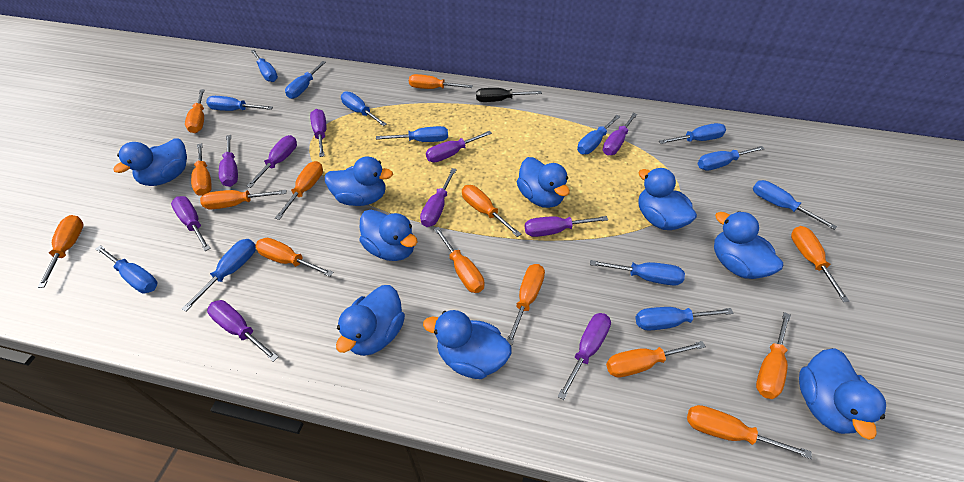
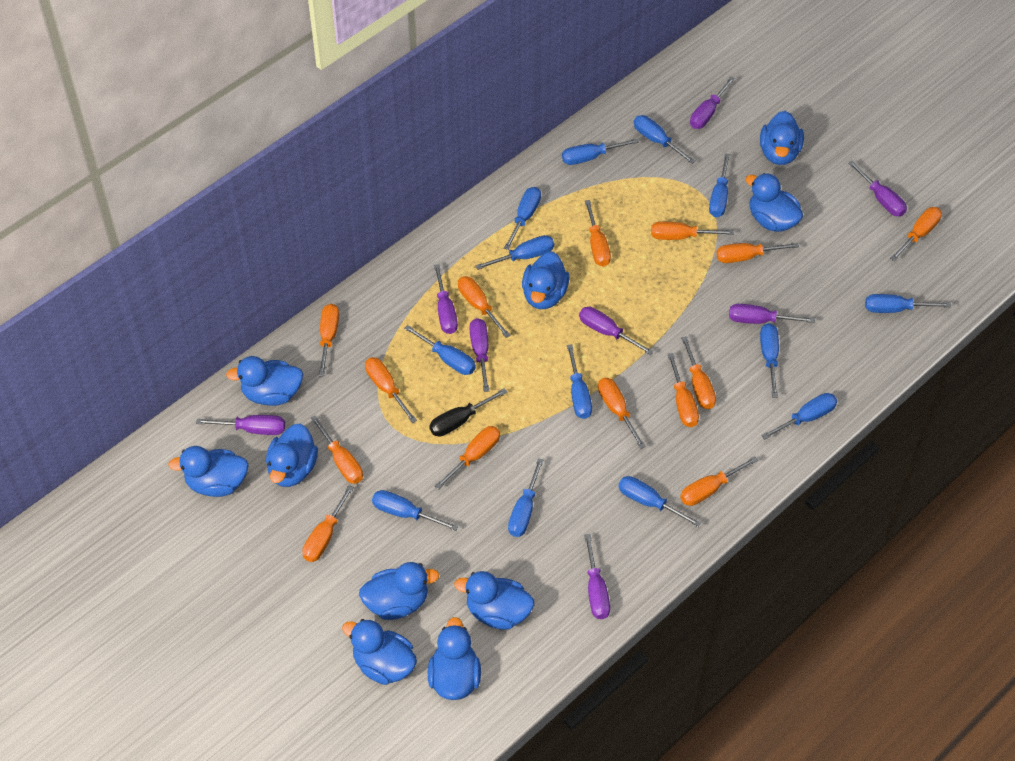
blue duck: [113,139,187,186] [325,156,393,206] [336,285,405,356] [359,210,417,261] [423,310,512,379] [517,157,570,208] [638,168,697,230] [714,211,783,279] [799,348,886,440] = 9 -> [168,446,249,497] [226,356,303,406] [266,424,318,487] [342,619,417,685] [359,562,439,620] [428,617,481,700] [454,571,534,630] [522,251,570,309] [746,173,803,232] [760,111,804,165] = 10
purple screwdriver: [171,196,211,251] [207,300,279,362] [219,135,238,187] [246,135,297,188] [310,109,326,157] [420,168,457,227] [426,131,492,162] [525,216,608,237] [557,313,611,400] [603,113,637,155] = 10 -> [196,415,285,435] [434,264,458,334] [470,318,489,392] [579,307,654,355] [584,534,610,619] [690,77,735,129] [729,304,815,324] [848,161,907,217] = 8

